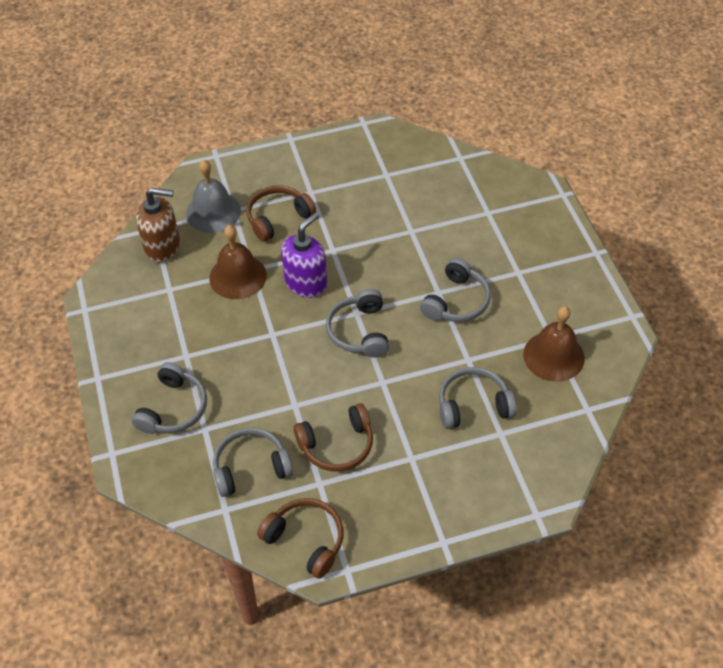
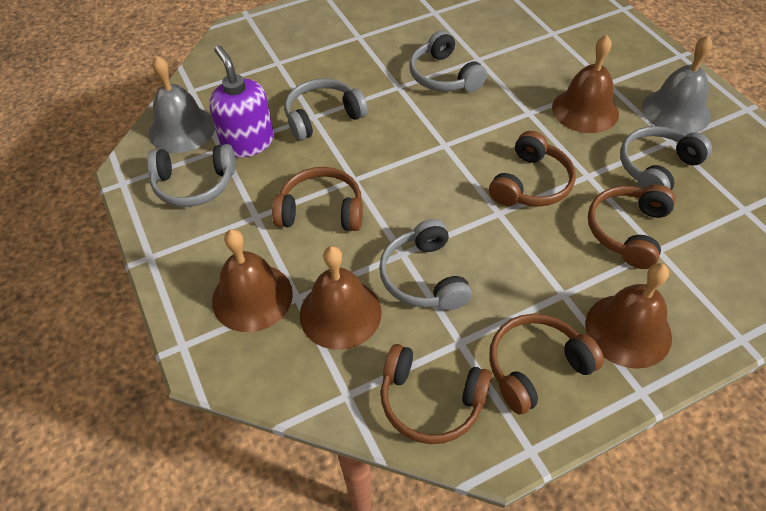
brown bell: [209,225,267,299] [523,306,585,382] = 2 -> [212,229,293,332] [300,246,382,350] [552,35,619,133] [585,263,672,369] = 4
brown headphones: [246,186,316,242] [257,498,344,579] [294,403,373,472] = 3 -> [272,167,363,231] [381,344,492,444] [489,131,576,207] [489,314,604,414] [588,185,676,269] = 5
brown soap dispenser: [136,187,180,263] = 1 -> none = 0
grey bell: [186,159,241,233] = 1 -> [149,56,215,153] [642,35,712,134] = 2

